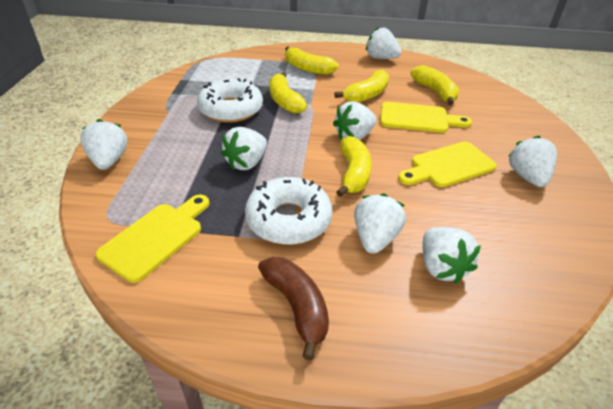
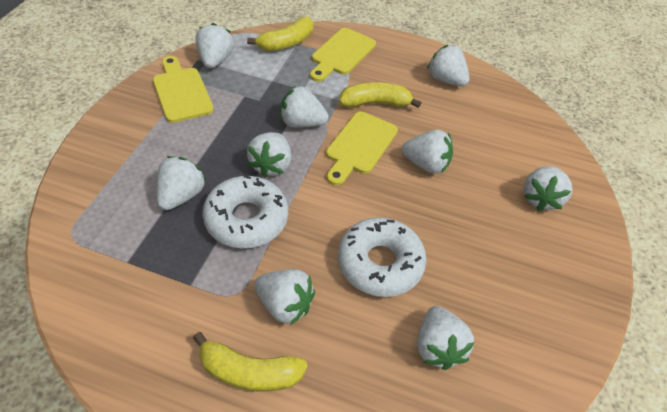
brown banana: [258,257,329,361] = 1 -> none = 0
white strawberry: [80,119,128,170] [221,127,267,170] [333,101,377,140] [354,193,406,254] [366,27,401,59] [423,227,481,284] [509,136,557,187] = 7 -> [156,156,207,210] [195,23,234,68] [247,132,291,178] [254,269,315,325] [280,86,329,127] [402,130,453,174] [417,306,475,370] [427,45,469,86] [523,166,572,211] = 9
yellow banana: [269,72,307,113] [285,46,339,75] [335,70,389,102] [336,136,371,197] [411,65,459,105] = 5 -> [193,332,308,392] [247,17,314,51] [339,82,421,108] = 3

